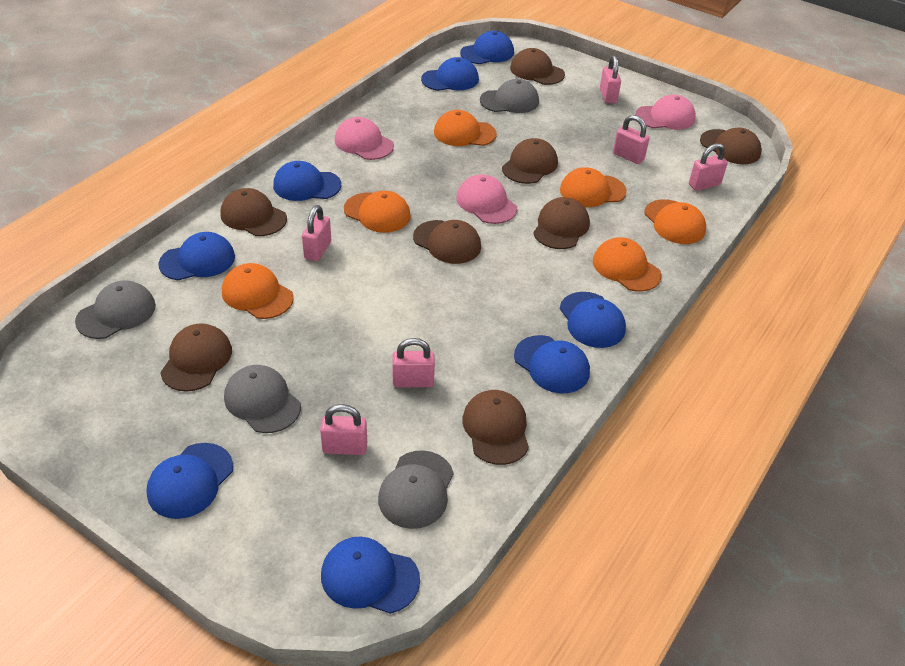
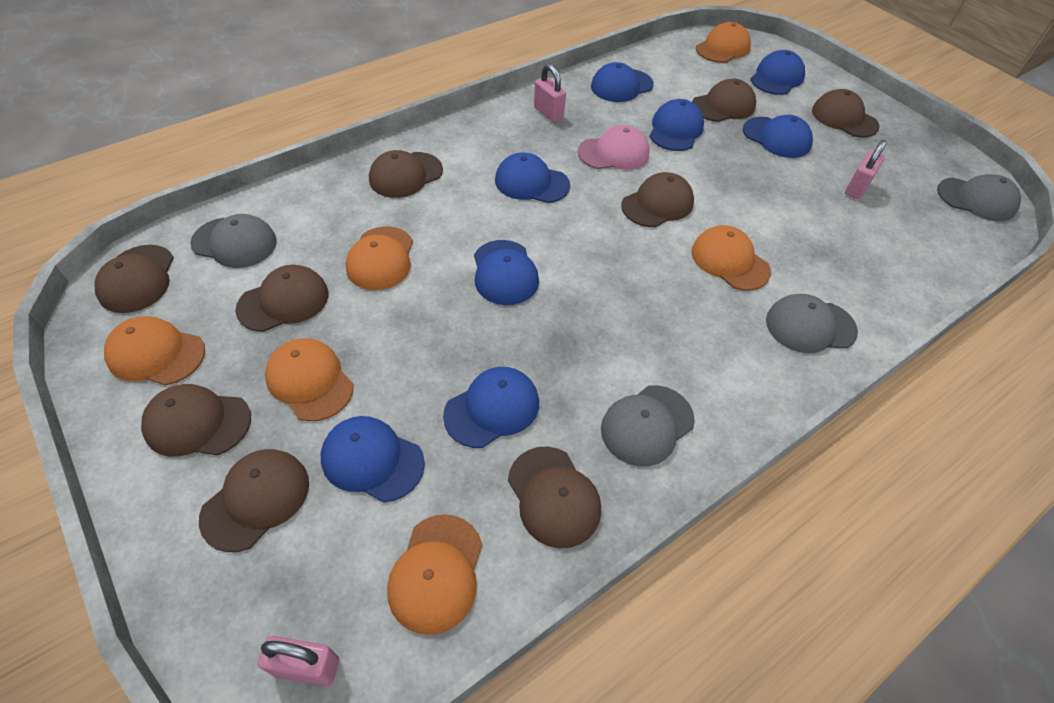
brown cap: [160,323,232,392] [220,188,287,236] [413,220,481,264] [462,390,529,465] [502,138,558,184] [510,48,565,85] [533,197,590,249] [700,128,762,164] = 8 -> [94,245,174,313] [141,384,251,457] [199,449,309,552] [235,265,329,332] [369,150,443,198] [508,447,601,548] [621,172,694,227] [692,79,756,122] [812,89,880,137] = 9
pink cap: [335,117,394,160] [456,174,517,224] [635,95,696,129] = 3 -> [578,125,650,170] = 1
pink padlock: [302,205,331,261] [320,404,367,455] [392,338,435,387] [600,55,621,103] [613,115,650,164] [689,143,728,191] = 6 -> [257,636,339,687] [534,64,566,122] [845,140,887,199] = 3

